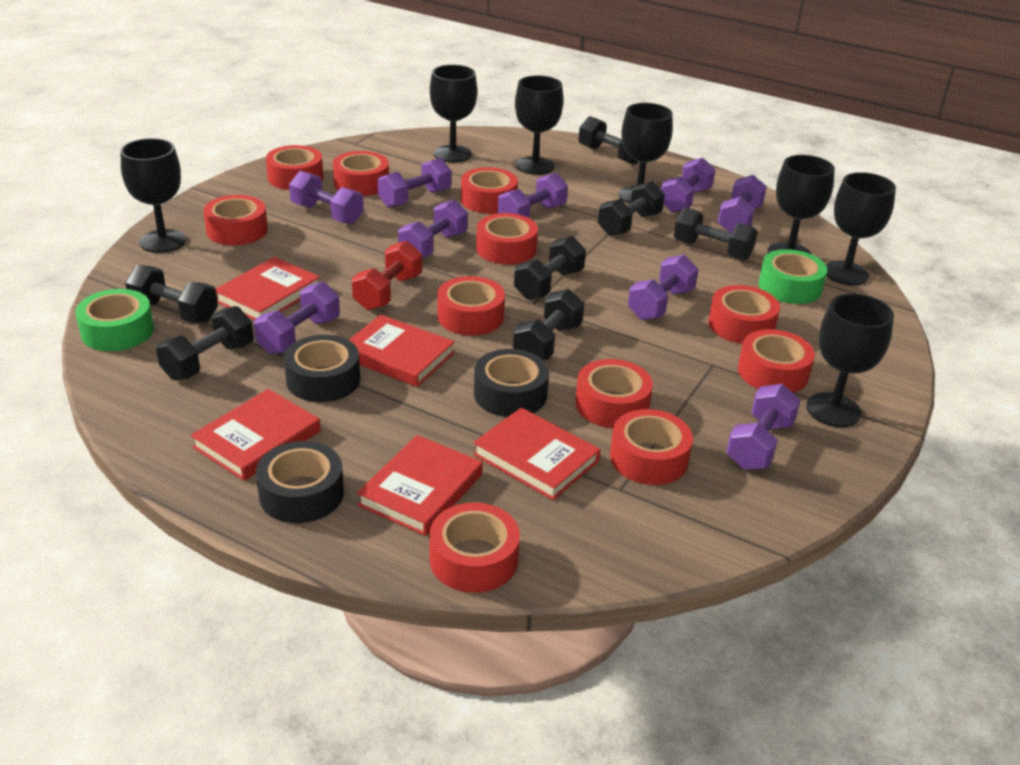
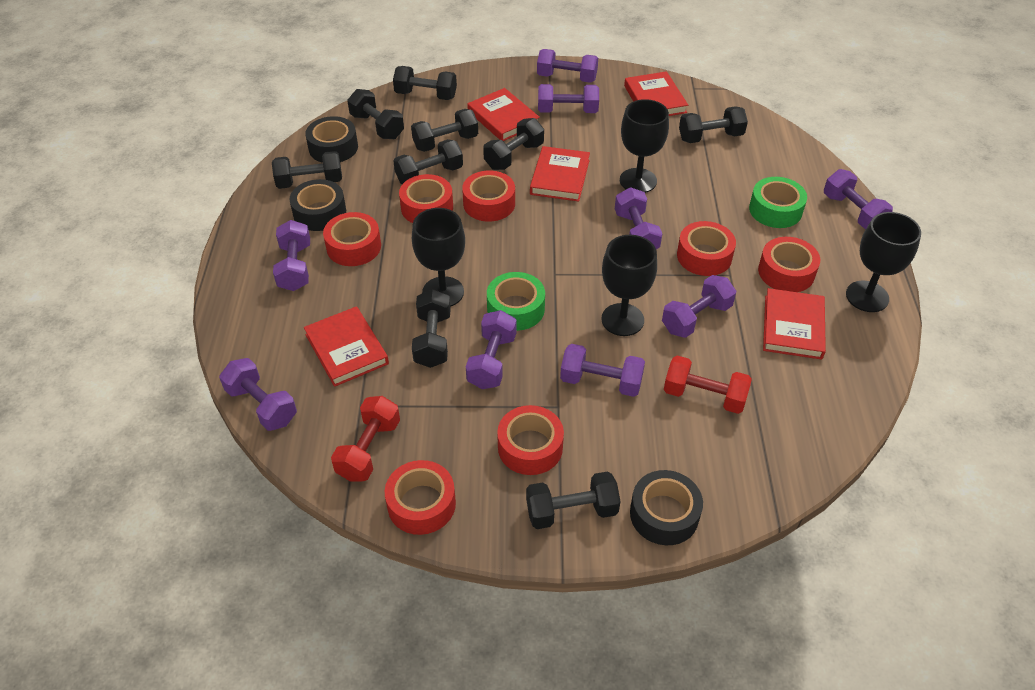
black dumbbell: [125,265,218,323] [156,306,253,380] [513,289,585,360] [514,236,586,300] [578,116,639,165] [598,181,665,236] [674,208,758,260] = 7 -> [272,151,342,189] [347,89,404,139] [393,66,457,100] [393,139,463,184] [411,109,478,152] [412,289,451,368] [483,118,544,170] [526,471,620,529] [679,106,748,143] = 9
black goblet: [121,138,186,253] [430,65,477,163] [515,76,563,175] [619,103,673,204] [767,155,835,254] [806,294,894,427] [826,172,896,285] = 7 -> [412,208,465,307] [601,235,657,336] [620,99,669,193] [846,212,921,312] = 4
red dumbbell: [352,241,422,310] = 1 -> [331,396,400,482] [664,355,752,414] = 2
red tape: [203,195,268,245] [266,145,323,190] [333,151,389,196] [429,502,520,593] [437,276,505,335] [461,167,518,214] [476,213,538,265] [575,359,653,428] [610,409,693,485] [708,285,780,344] [738,329,815,393] = 11 -> [323,212,381,266] [385,460,456,535] [399,174,453,223] [462,171,515,222] [497,405,564,475] [677,221,736,276] [758,237,820,292] = 7

